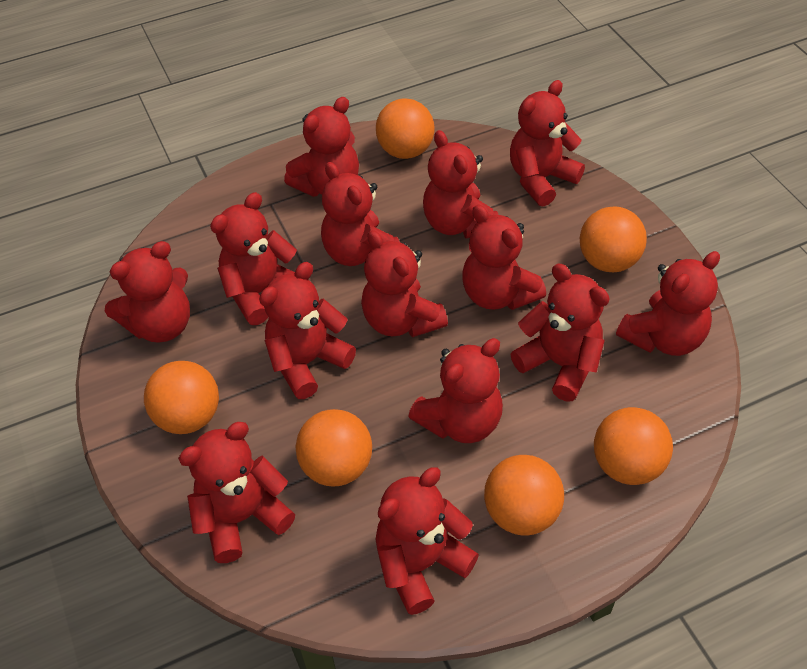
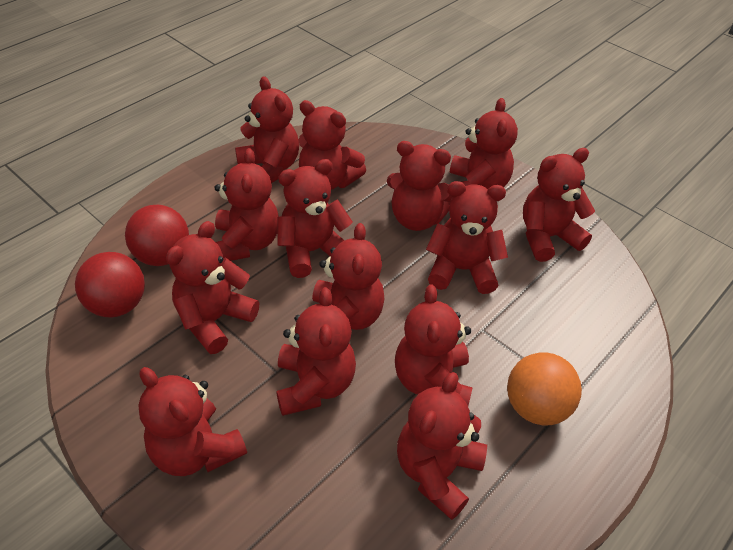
orange ball: [144,361,219,434] [295,409,372,487] [376,98,435,159] [484,455,564,535] [580,206,647,272] [594,407,673,485] = 6 -> [507,352,582,425] = 1
red ball: none = 0 -> [75,252,145,317] [125,205,189,266] = 2

